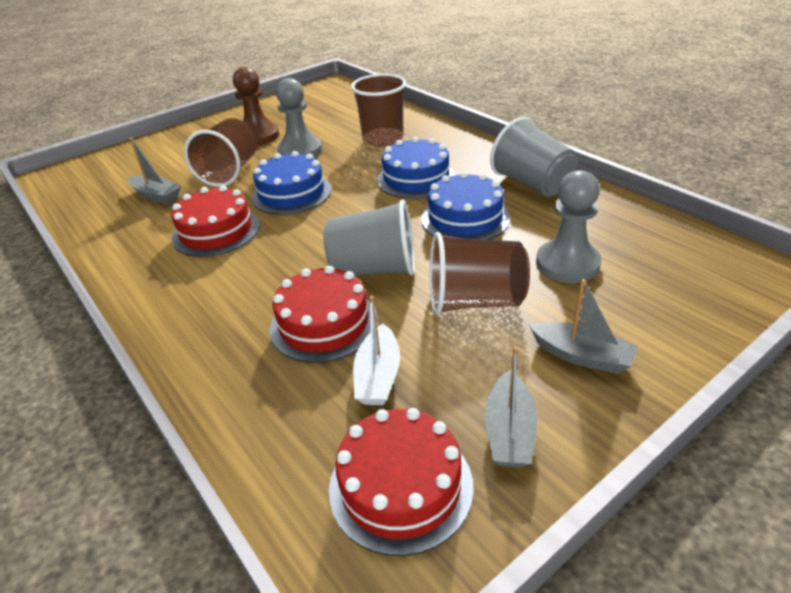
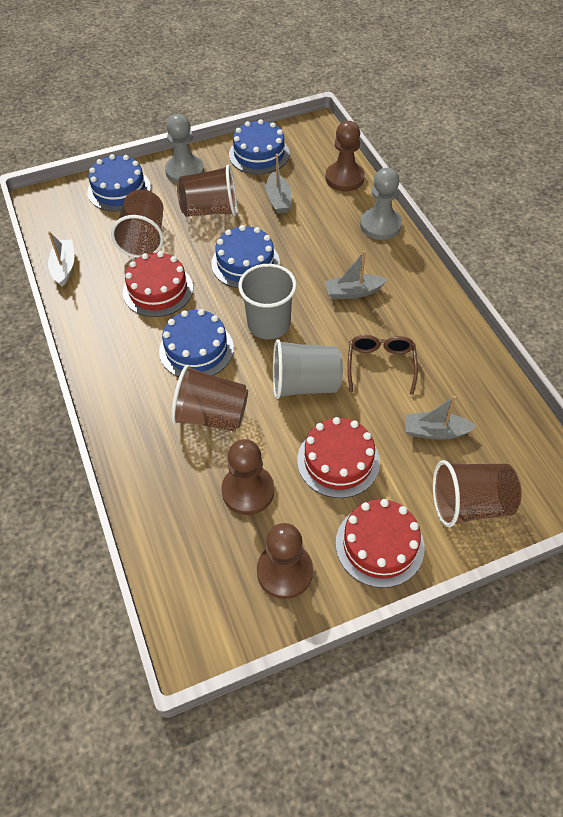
blue cake: [251,151,332,215] [377,137,456,199] [421,172,510,240] = 3 -> [87,154,151,212] [159,309,234,377] [211,225,280,288] [229,119,290,174] = 4
brown cup: [184,118,257,187] [351,74,406,147] [430,232,530,315] = 3 -> [111,189,164,258] [171,365,248,432] [177,165,237,217] [433,460,522,527] = 4
brown glasses: none = 0 -> [347,335,418,395] = 1
brown pawn: [233,67,279,145] = 1 -> [221,439,274,515] [257,523,313,599] [325,121,365,191] = 3

